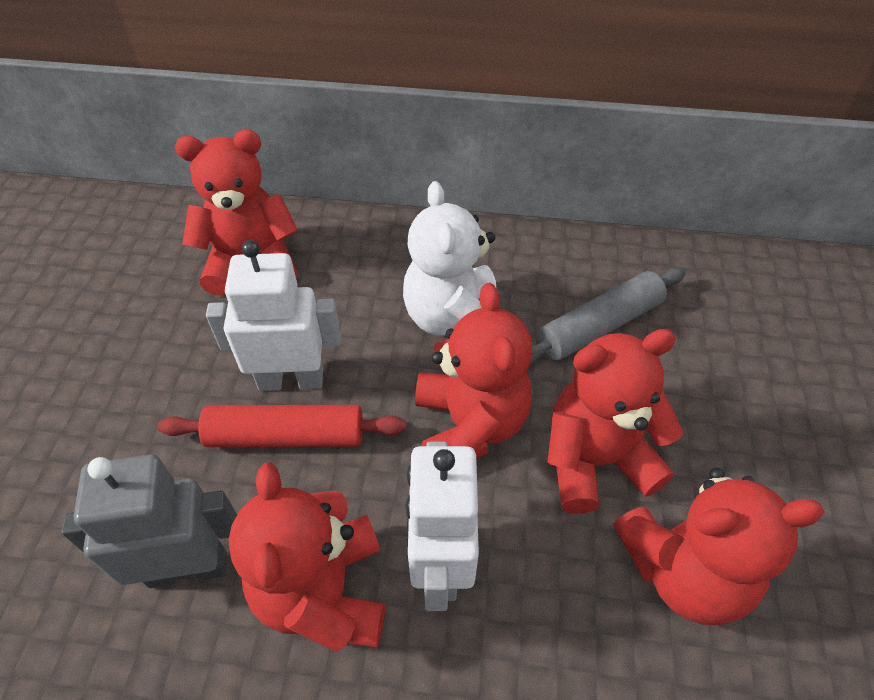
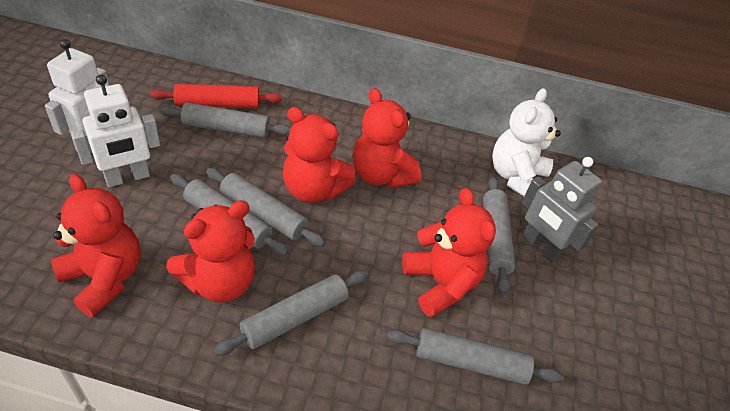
grey rolling pin: [530,267,686,365] = 1 -> [159,103,291,138] [170,174,289,256] [206,168,326,247] [213,271,368,356] [387,328,564,385] [483,177,516,295] = 6

